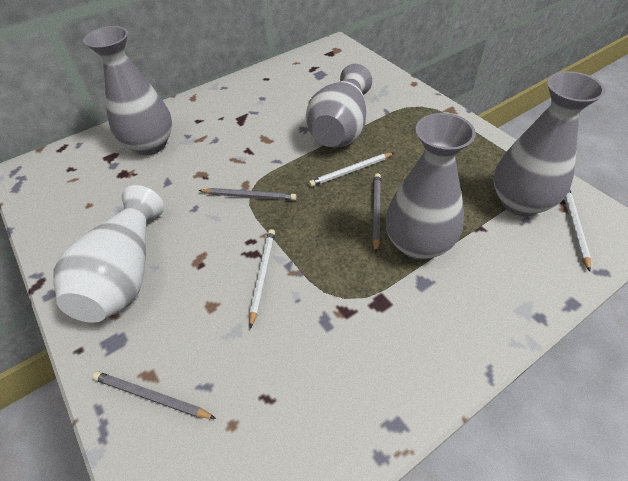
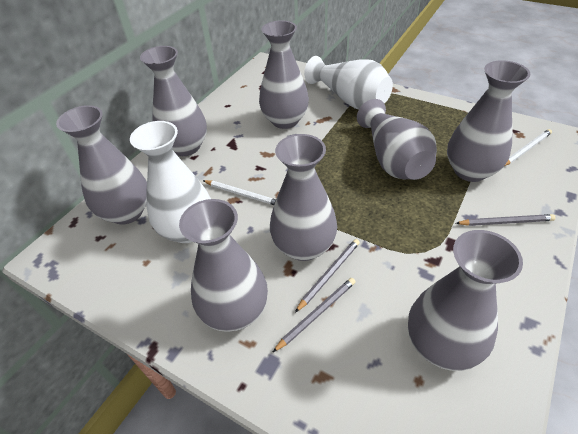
grey vase: [83,26,172,155] [306,64,372,147] [386,113,476,260] [493,71,605,216] = 4 -> [56,105,147,225] [140,46,207,156] [179,199,268,332] [259,20,309,129] [270,134,337,261] [357,99,437,180] [408,230,523,371] [447,60,530,182] = 8
white pencil: [249,229,275,329] [309,153,394,187] [564,190,591,272] = 3 -> [203,180,276,205] [505,129,552,166] = 2
white vase: [53,185,164,323] = 1 -> [130,121,211,243] [304,56,393,109] = 2

